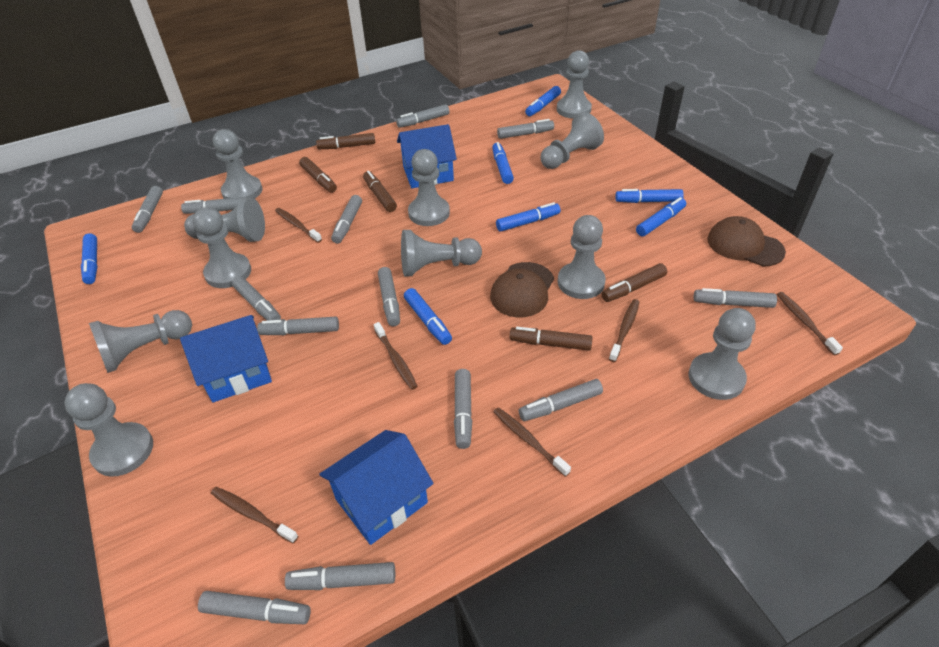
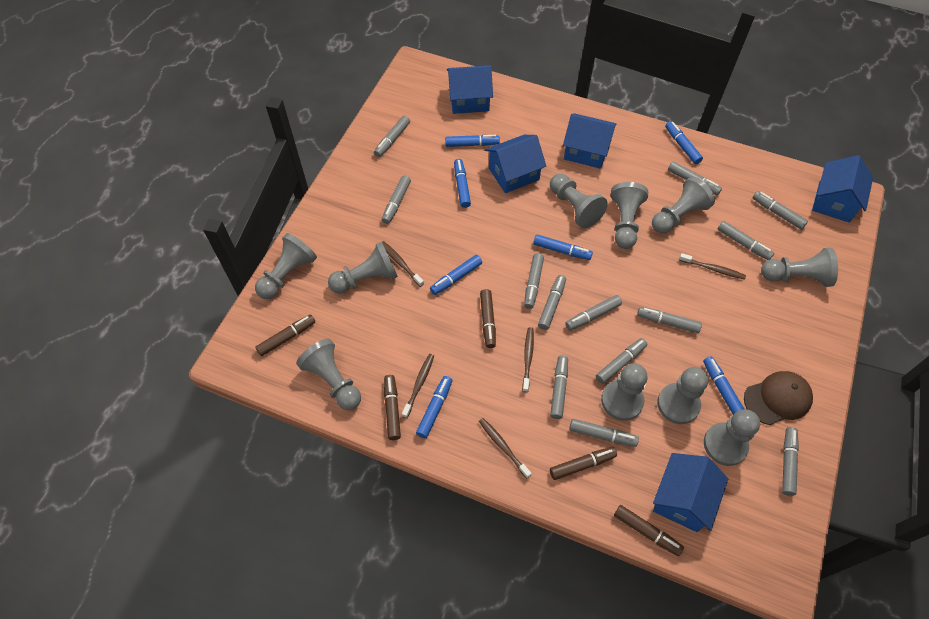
blue house: [180,315,272,403] [319,430,434,545] [397,124,457,188] = 3 -> [447,65,493,114] [485,135,546,193] [563,113,617,169] [653,453,728,532] [812,155,873,223] = 5
brown cap: [490,262,554,317] [707,216,786,266] = 2 -> [744,371,813,425] = 1
brown toothbrush: [211,487,298,544] [275,208,322,243] [374,322,418,390] [493,407,571,477] [609,299,640,362] [777,292,843,355] = 6 -> [382,241,424,287] [402,354,434,418] [479,418,532,479] [522,327,534,392] [679,253,746,280] = 5
grey pawn: [64,383,153,477] [89,310,192,373] [184,197,265,242] [193,207,251,288] [213,129,262,199] [401,230,482,276] [408,149,450,226] [540,112,604,169] [557,50,592,118] [558,215,606,299] [688,308,756,400] = 11 -> [255,233,317,299] [296,338,361,410] [328,242,398,294] [550,174,608,228] [601,363,647,421] [611,182,648,249] [652,177,715,233] [657,367,708,424] [704,409,760,466] [761,248,838,287] = 10

